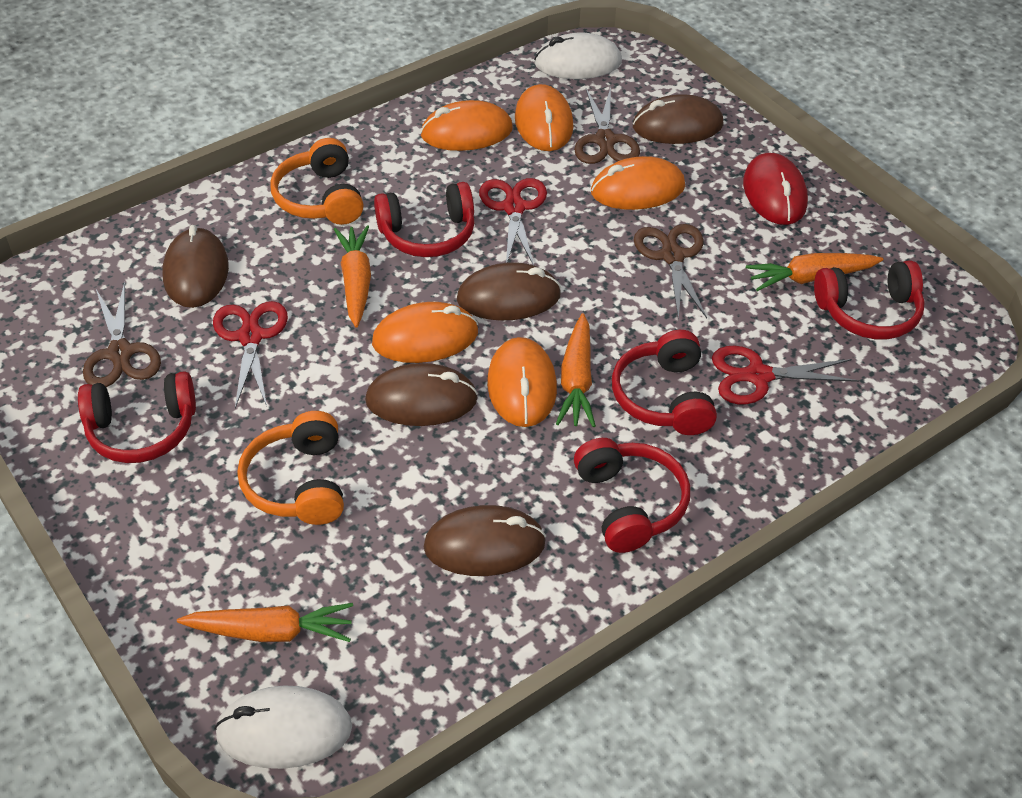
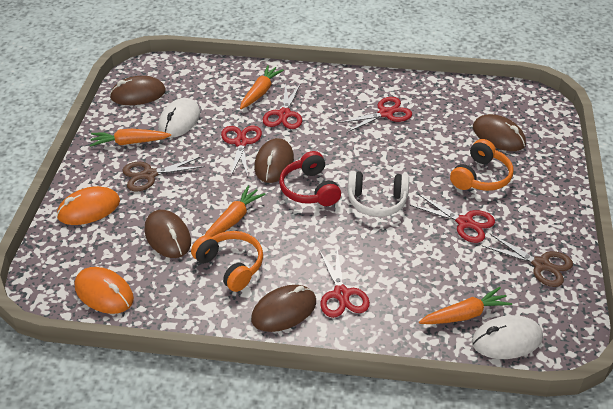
brown scissors: [83,281,161,387] [574,87,640,164] [634,224,707,320] = 3 -> [122,157,205,191] [483,234,573,287] = 2
orange mouse: [372,302,478,363] [420,100,513,151] [487,337,557,427] [515,84,574,151] [591,156,685,210] = 5 -> [57,186,120,225] [75,267,134,314] = 2
red headphones: [78,371,196,463] [374,182,475,257] [574,438,690,553] [612,330,717,435] [814,260,925,339] = 5 -> [279,151,341,206] = 1
red mouse: [743,153,808,225] = 1 -> none = 0
red scissors: [213,301,288,408] [479,178,547,265] [712,346,859,404] = 3 -> [221,126,262,177] [263,83,302,129] [319,248,370,318] [338,97,412,133] [410,194,495,243] = 5
white headphones: none = 0 -> [347,171,409,217] = 1

